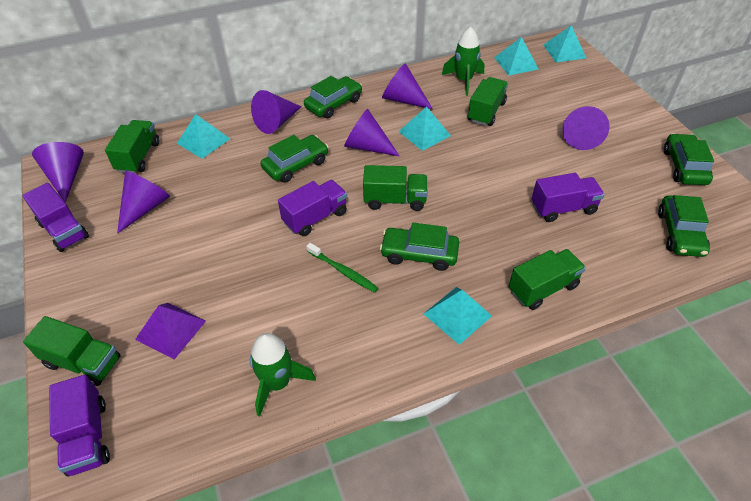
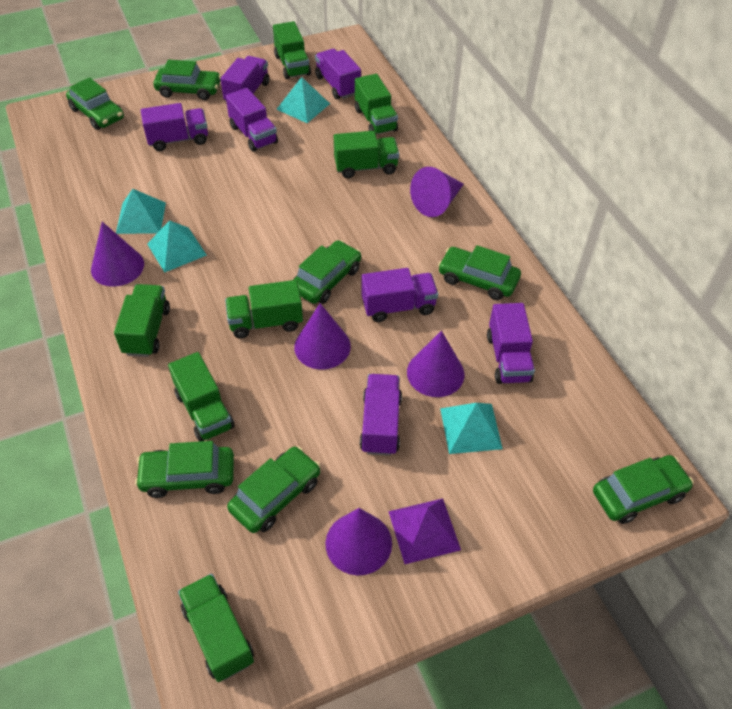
green car: [260,135,328,183] [304,76,362,118] [380,223,459,271] [658,195,710,257] [664,133,714,185] = 5 -> [66,77,124,130] [135,441,234,498] [153,59,221,100] [227,446,320,533] [293,240,361,304] [438,245,521,300] [593,455,694,524] = 7
green rocket: [250,333,316,417] [442,27,484,96] = 2 -> none = 0
green toothbrush: [306,243,379,293] = 1 -> none = 0
green truck: [23,316,121,386] [105,120,159,174] [363,165,428,211] [468,77,508,126] [509,249,586,310] = 5 -> [114,284,170,357] [168,352,234,442] [178,574,254,682] [225,280,303,339] [273,21,311,79] [334,131,399,178] [355,74,398,134] = 7
purple cone: [32,142,84,203] [117,171,170,234] [251,90,301,134] [344,109,400,156] [382,63,433,109] [562,106,609,150] = 6 -> [91,222,144,287] [294,303,351,370] [325,508,392,575] [407,331,464,397] [410,167,464,217] = 5
purple truck: [22,183,89,252] [49,375,110,476] [278,180,347,236] [531,173,605,222] = 4 -> [141,103,208,151] [220,56,270,101] [226,88,278,152] [315,49,361,99] [360,374,402,456] [361,268,438,322] [487,303,535,384] = 7
turquoise pyramid: [177,114,230,158] [398,107,451,151] [424,287,492,345] [494,37,538,76] [543,25,586,62] = 5 -> [116,189,166,234] [147,220,207,272] [276,77,330,123] [440,403,503,454] = 4

